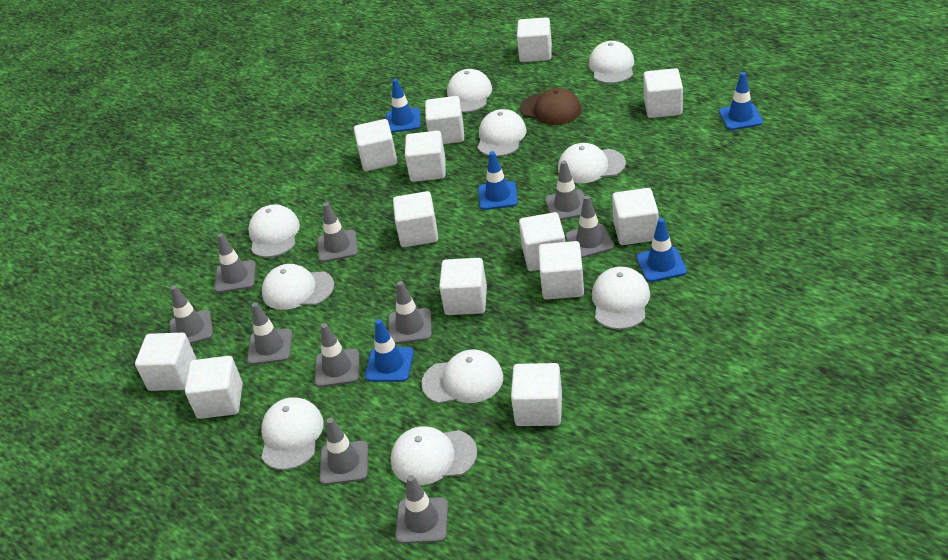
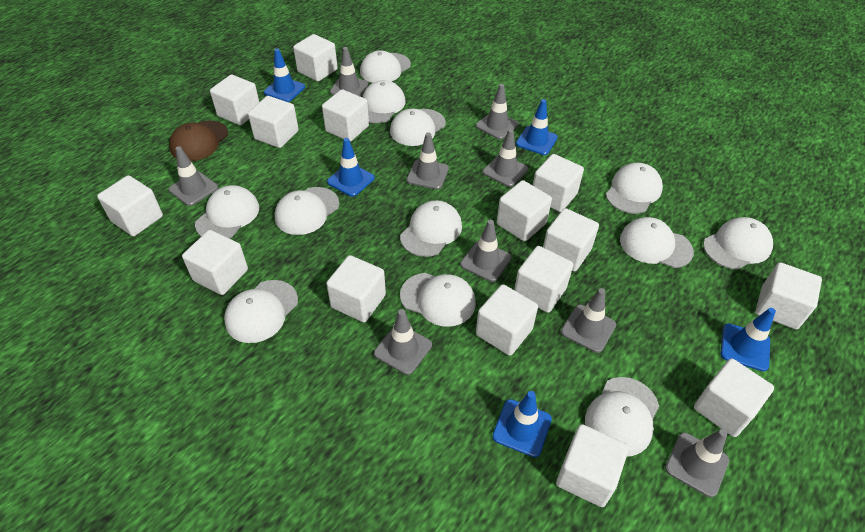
grey traffic cone: [169,285,213,344] [214,233,256,293] [247,302,292,365] [315,323,359,387] [317,202,358,262] [319,418,368,485] [389,281,432,344] [395,475,448,544] [545,161,584,220] [565,195,615,258] = 10 -> [169,146,218,206] [330,47,369,97] [374,309,432,375] [407,132,449,190] [460,220,512,282] [476,84,519,140] [483,129,528,187] [561,288,616,353] [665,429,729,497] = 9
white cap: [248,204,300,258] [261,398,324,470] [262,264,334,310] [391,426,477,485] [421,349,503,404] [447,69,492,113] [478,109,526,157] [558,143,626,183] [589,41,634,84] [592,267,650,330] = 10 -> [195,185,259,238] [224,280,298,343] [275,187,339,235] [360,50,411,83] [363,80,406,123] [390,109,446,146] [400,200,462,257] [400,273,476,327] [585,377,659,457] [606,163,663,214] [620,217,694,268] [703,217,773,270] = 12
white cube: [135,333,197,391] [185,356,243,419] [354,119,397,171] [393,191,438,247] [405,131,445,182] [425,96,464,144] [439,258,487,315] [511,363,562,426] [517,17,552,62] [519,212,565,271] [538,241,584,300] [612,188,658,245] [643,68,683,118] = 13 -> [97,175,163,236] [182,230,248,295] [210,75,259,125] [248,96,299,148] [293,34,338,82] [322,90,369,142] [326,255,386,322] [476,284,538,356] [497,180,552,241] [514,246,574,313] [533,154,584,212] [543,208,599,272] [556,424,629,507] [694,358,774,437] [755,262,822,330] = 15

